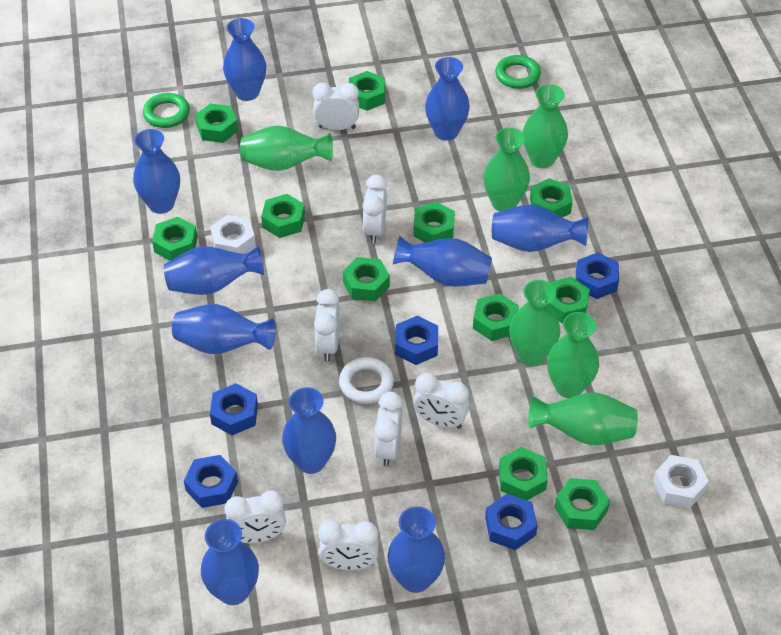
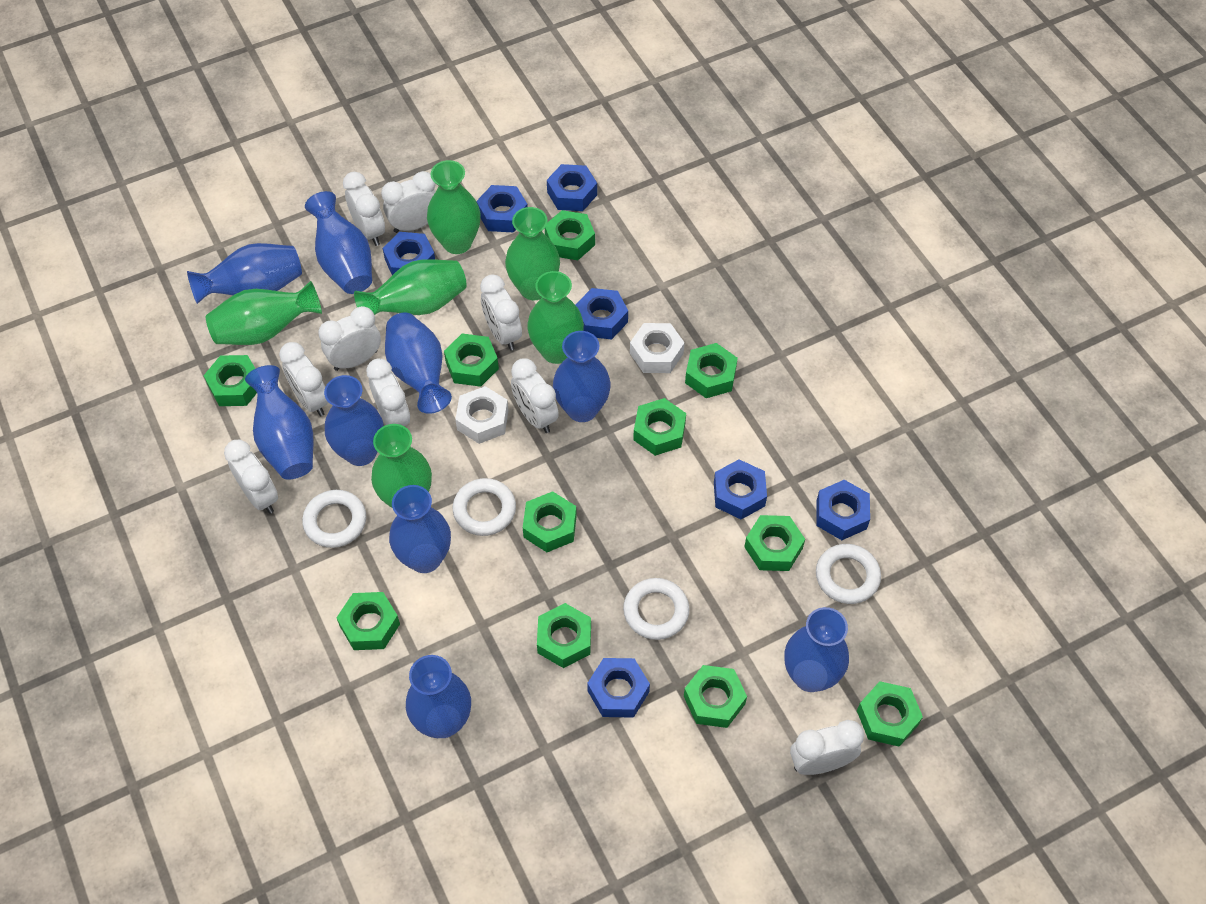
blue nut: [184,455,238,508] [210,383,258,435] [395,316,438,365] [485,494,538,550] [576,252,619,299] = 5 -> [383,232,435,275] [476,185,528,232] [547,164,597,211] [576,288,628,339] [587,658,650,718] [714,459,767,519] [817,480,870,540] = 7
blue vase: [133,129,180,214] [164,245,264,295] [172,304,276,354] [201,519,259,605] [223,18,266,101] [282,387,336,474] [387,506,445,593] [393,235,492,287] [425,57,470,141] [492,204,588,252] = 10 -> [187,243,302,304] [245,365,313,480] [305,191,372,294] [324,375,384,466] [385,312,452,414] [389,485,451,573] [406,655,471,738] [553,331,611,422] [785,607,849,692] = 9
green ring: [143,93,190,128] [495,55,541,89] = 2 -> none = 0
white clock: [225,491,286,543] [313,83,360,130] [314,289,339,361] [318,520,379,570] [363,175,387,243] [374,392,403,467] [413,373,469,429] = 7 -> [224,440,278,514] [279,342,329,416] [318,306,381,371] [343,172,385,246] [366,358,410,426] [381,171,436,233] [480,274,522,350] [511,358,559,433] [790,720,864,775] = 9
white ring: [339,357,394,404] = 1 -> [302,490,366,548] [453,478,516,536] [623,578,689,640] [816,544,881,604] = 4

